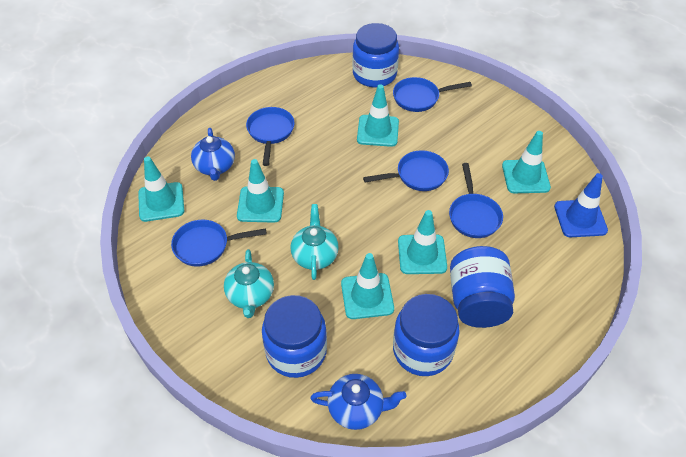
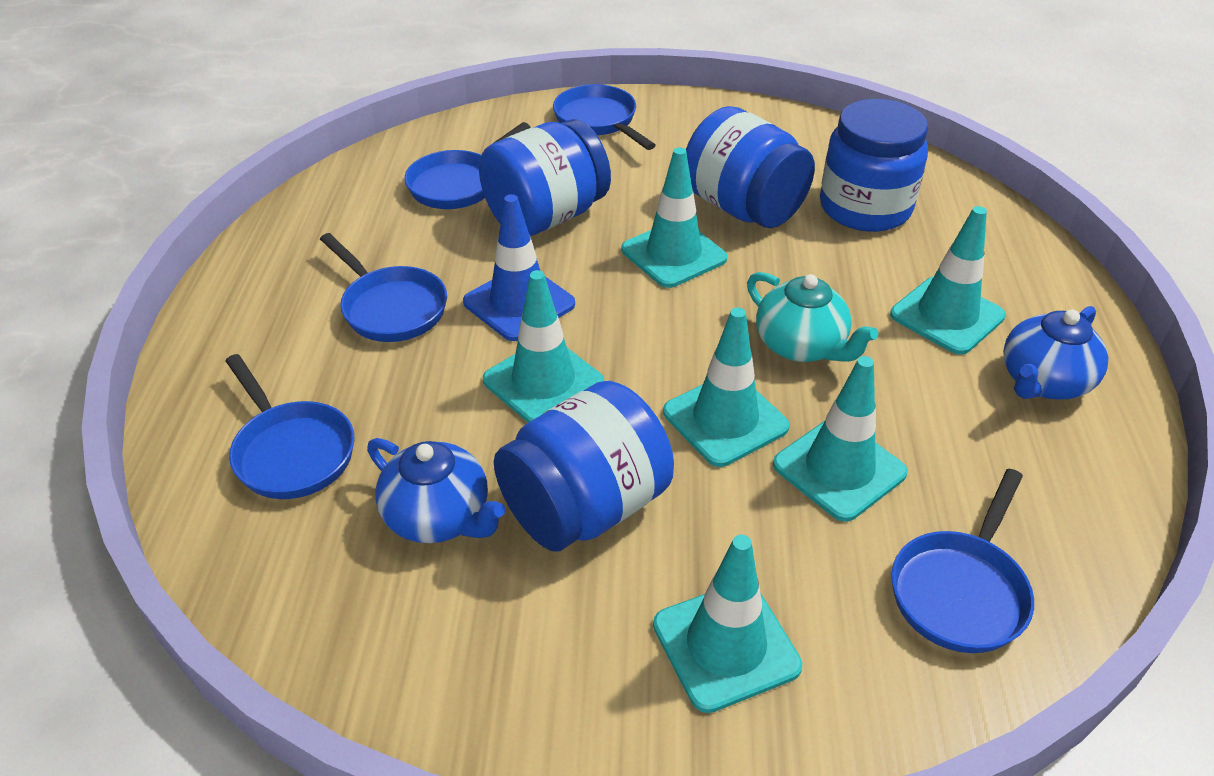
turquoise teapot: [224,249,274,318] [291,204,339,280] = 2 -> [747,272,878,362] = 1

